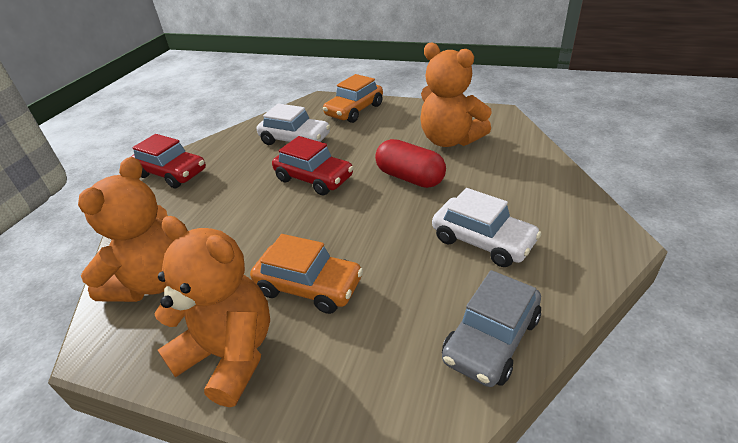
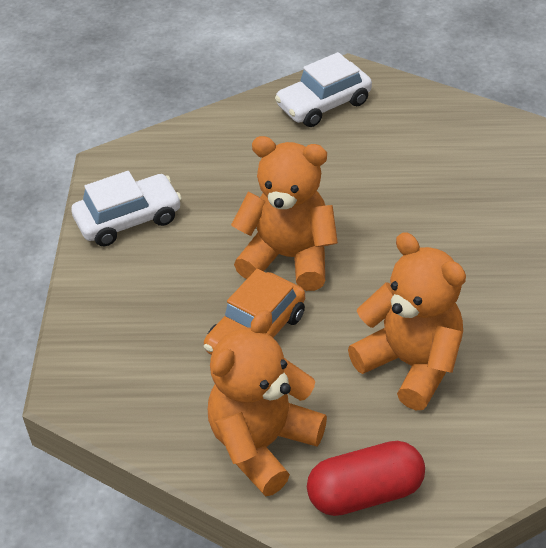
grey car: [442,270,541,387] = 1 -> none = 0
orange car: [250,234,363,314] [323,74,383,123] = 2 -> [204,269,305,355] = 1
red car: [131,134,206,188] [272,136,353,195] = 2 -> none = 0

